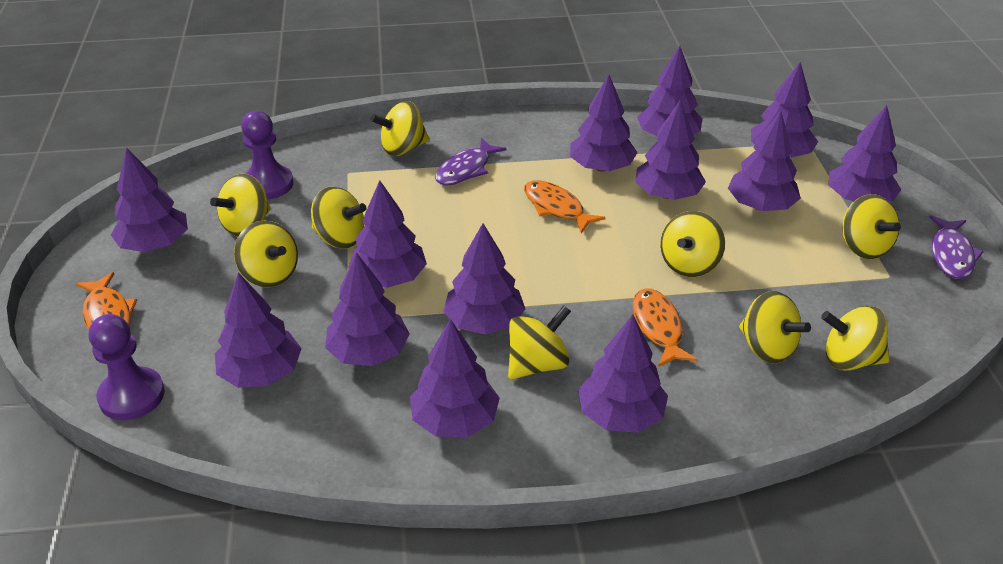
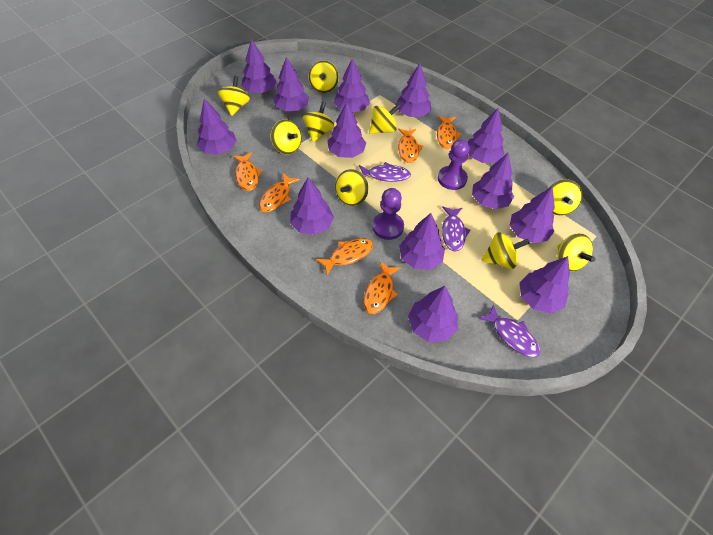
orange fish: [75,272,137,330] [524,180,605,233] [633,288,697,367] = 3 -> [233,152,262,191] [259,173,300,212] [316,238,373,275] [363,261,401,314] [398,129,423,163] [437,116,461,149] = 6
purple fish: [435,138,507,186] [929,215,983,279] = 2 -> [359,162,411,182] [442,206,470,252] [478,304,540,357] = 3

